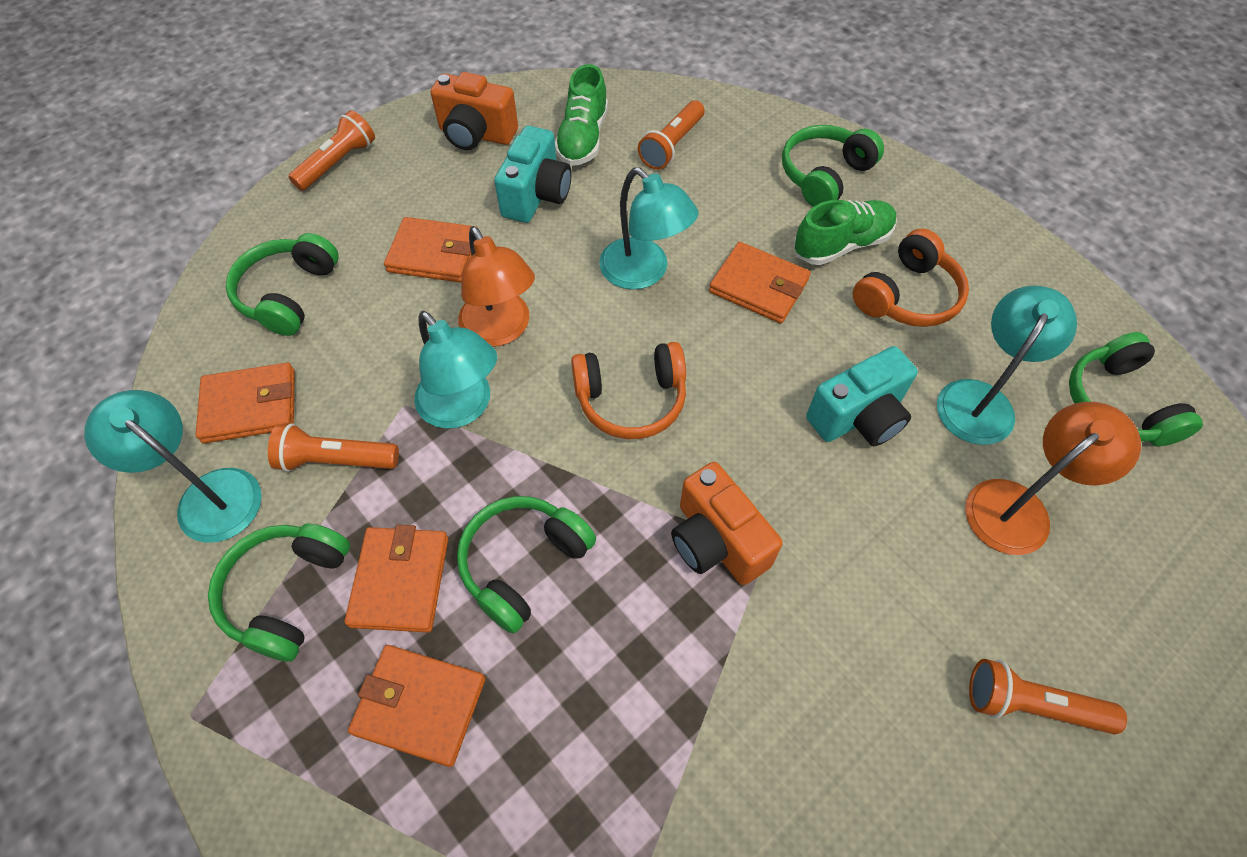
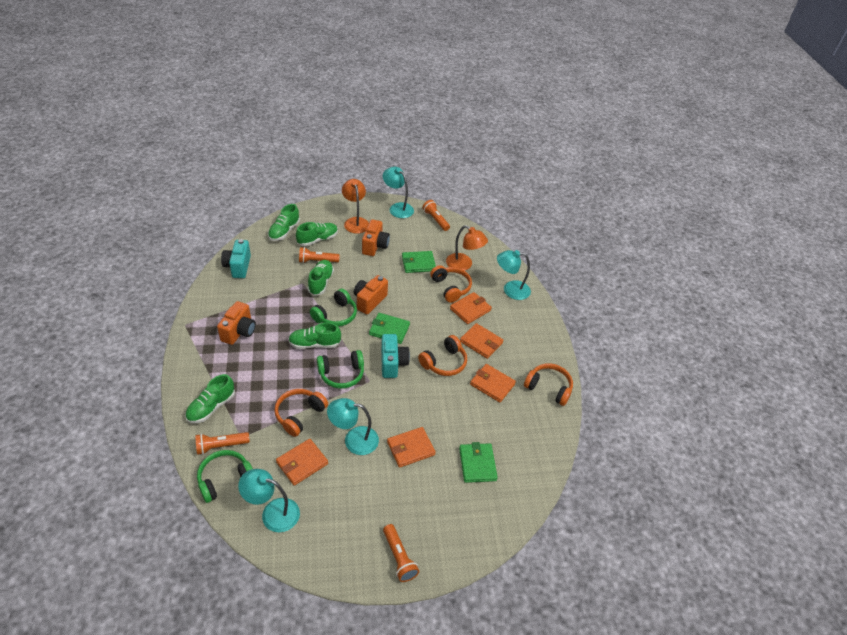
green headphones: [208,524,350,662] [226,233,339,336] [457,496,596,634] [782,125,884,207] [1069,332,1203,446] = 5 -> [197,450,253,503] [310,289,357,327] [317,350,364,389] = 3
green shoe: [555,64,608,166] [794,200,897,265] = 2 -> [185,374,235,423] [268,204,300,241] [288,323,341,349] [296,222,338,246] [307,260,334,296] = 5
green wallet: none = 0 -> [369,313,410,344] [402,251,436,273] [459,442,498,483] = 3
orange camera: [431,72,518,150] [671,462,783,585] = 2 -> [217,301,256,345] [354,275,388,314] [362,219,390,256] = 3
orange headphones: [571,342,686,439] [853,229,969,327] = 2 -> [274,389,328,437] [418,335,467,376] [430,265,472,303] [524,363,573,406] = 4

